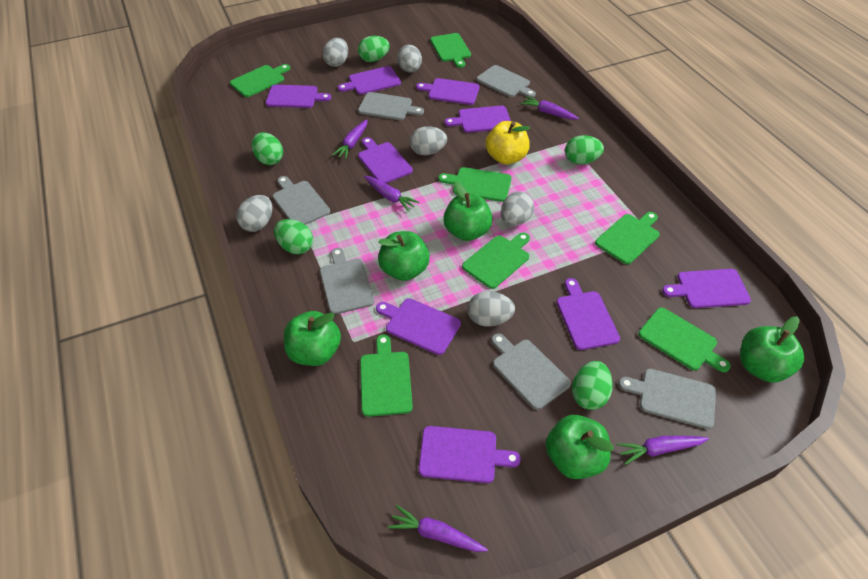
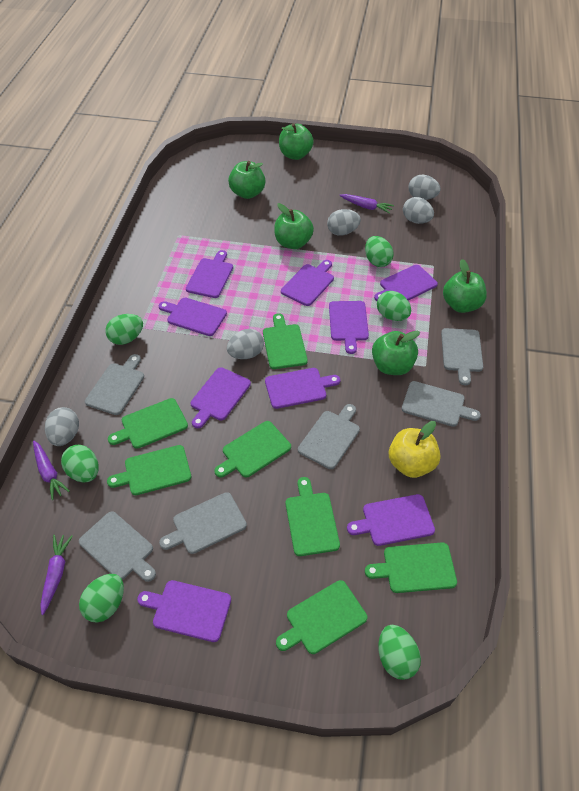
green egg: [252,132,283,165] [274,219,313,254] [358,36,390,62] [565,135,604,165] [572,361,613,410] = 5 -> [61,445,99,483] [79,574,124,623] [105,314,143,345] [365,236,393,267] [377,291,411,321] [378,625,421,680] = 6
grey egg: [236,195,272,232] [322,38,348,67] [397,45,422,73] [410,126,447,156] [467,291,515,327] [501,191,534,226] = 6 -> [45,407,79,446] [227,329,264,359] [327,209,361,235] [403,197,434,224] [408,175,441,200] = 5
purple carrot: [332,119,368,159] [364,176,419,212] [388,505,488,552] [521,96,579,120] [617,436,709,465] = 5 -> [33,441,70,500] [40,535,73,615] [339,194,394,214] = 3

